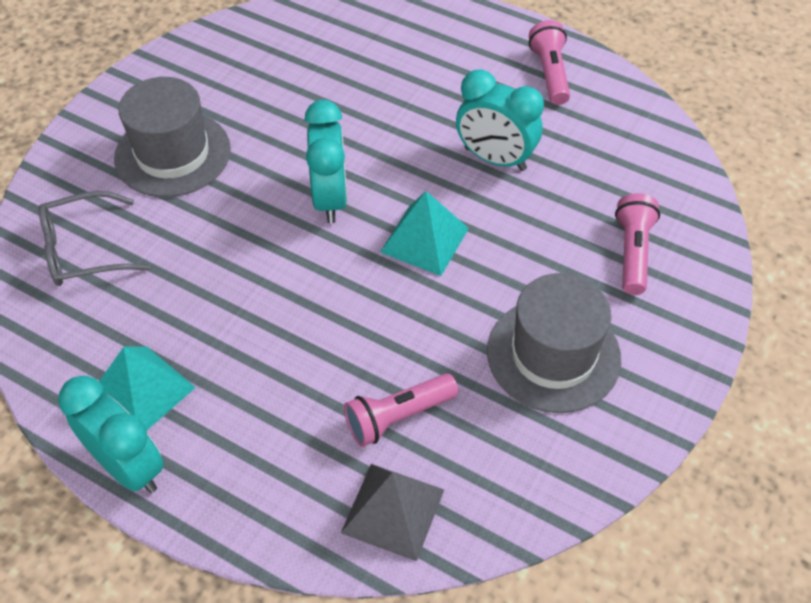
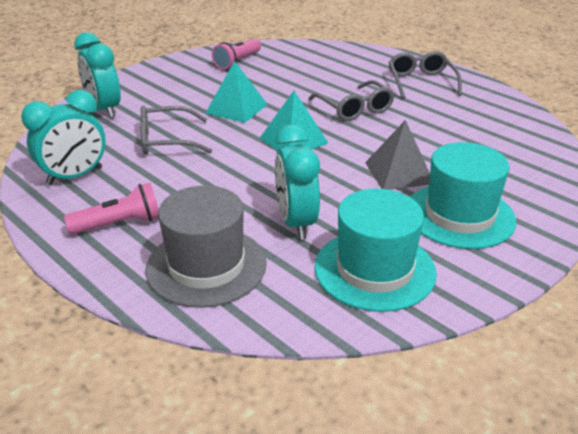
grey glasses: [38,191,149,286] = 1 -> [140,106,212,155] [309,80,394,121] [388,51,462,99] = 3
grey hat: [114,77,231,197] [487,273,621,413] = 2 -> [145,185,267,308] = 1
pink flashlight: [344,373,458,447] [529,20,570,105] [615,193,660,295] = 3 -> [64,183,159,235] [212,38,261,70] = 2
turquoise hat: none = 0 -> [315,189,437,312] [410,142,516,249] = 2

